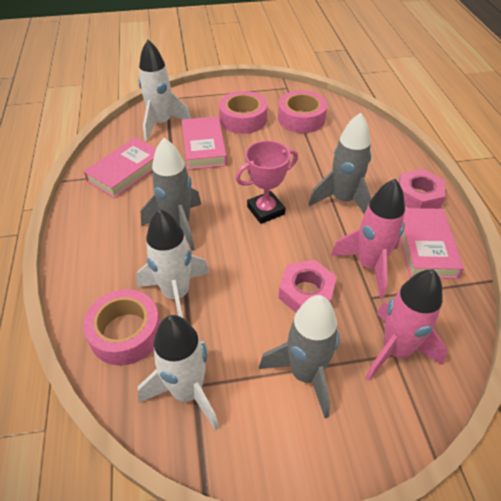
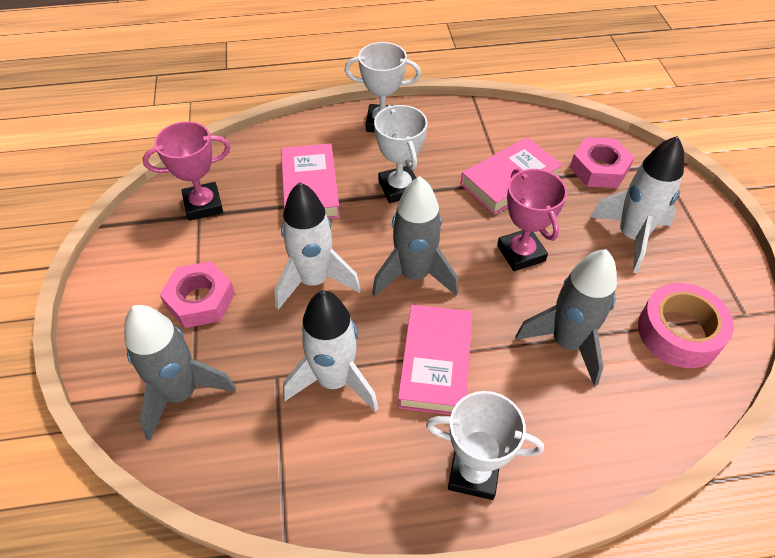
pink rocket: [331,179,405,299] [366,269,447,381] = 2 -> none = 0
pink tape: [83,289,160,366] [219,91,267,134] [278,90,327,133] = 3 -> [638,283,734,368] = 1
pink trophy: [236,141,298,224] = 1 -> [143,121,231,221] [497,168,567,271] = 2
white trophy: none = 0 -> [344,42,421,132] [374,105,427,203] [426,391,544,500] = 3

